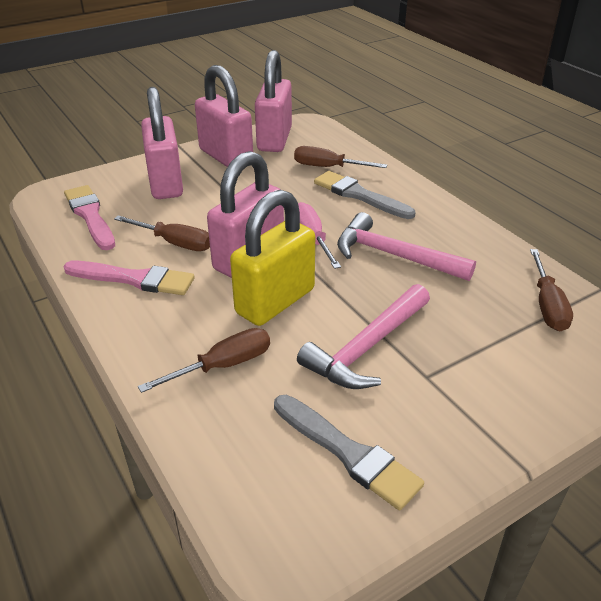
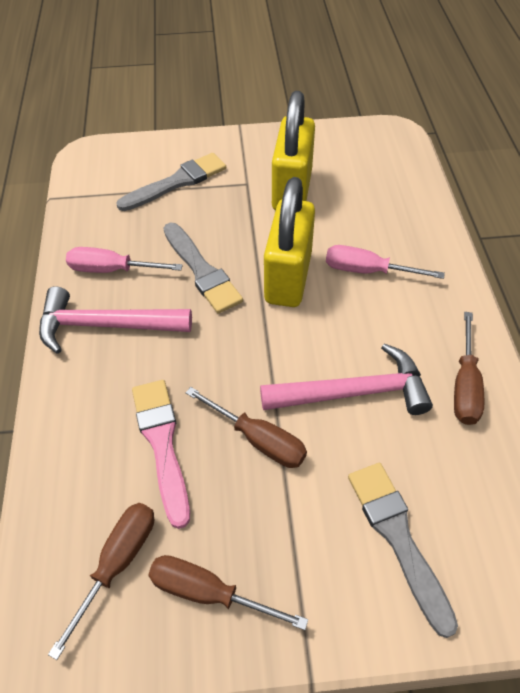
grey brush: [274,395,424,510] [314,171,416,219] = 2 -> [116,153,226,211] [163,223,243,314] [348,463,458,638] = 3
pink brush: [63,261,195,295] [64,185,115,250] = 2 -> [132,380,190,529] = 1
pink padlock: [141,87,183,199] [195,65,253,167] [207,151,284,278] [255,50,292,152] = 4 -> none = 0
pink screwdriver: [298,202,341,269] = 1 -> [66,247,183,273] [326,245,445,279] = 2
yellow padlock: [230,190,315,326] = 1 -> [264,177,315,307] [272,91,315,210] = 2

